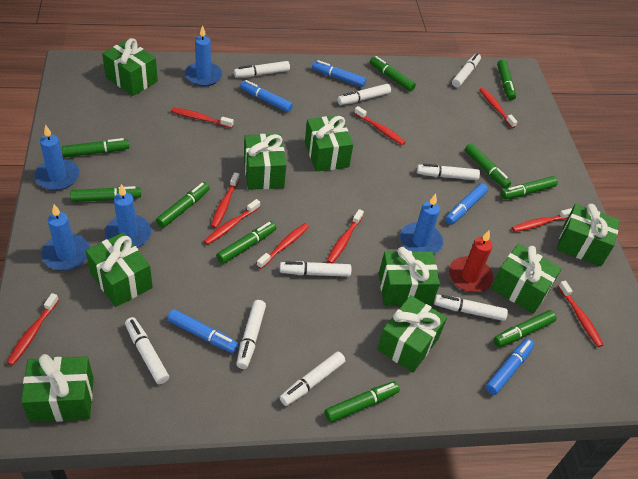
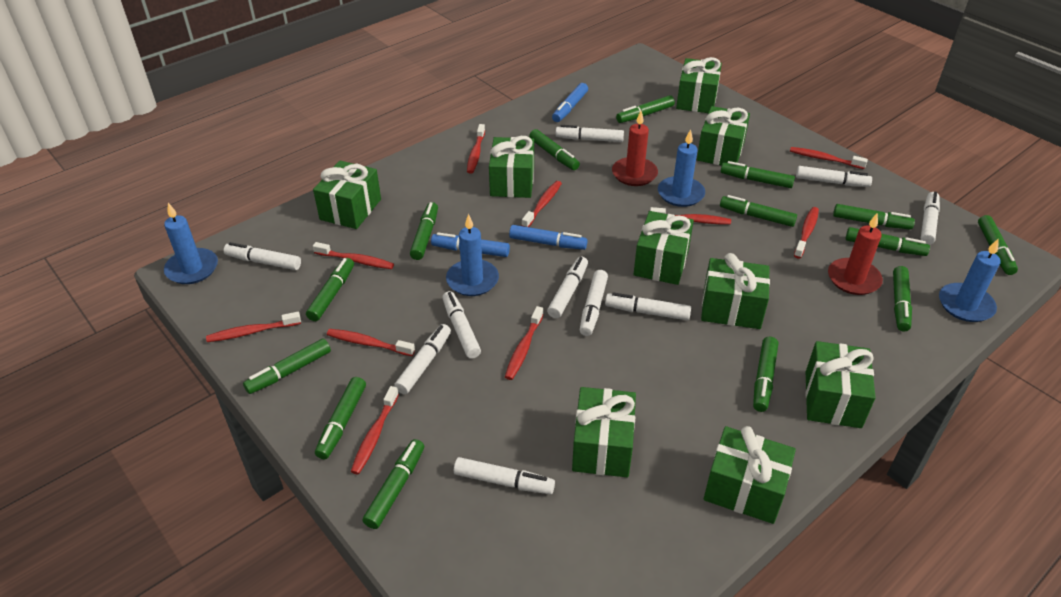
blue candle: [34,124,80,190] [41,204,90,271] [105,184,151,248] [185,25,222,87] [400,194,443,254] = 5 -> [164,203,218,284] [446,214,499,296] [658,129,705,207] [939,238,1001,322] = 4
blue marker: [168,309,239,353] [240,80,293,112] [312,60,366,87] [445,183,488,225] [485,338,534,395] = 5 -> [431,232,510,257] [509,225,587,250] [552,83,588,122] = 3
green marker: [62,138,129,157] [70,186,141,202] [156,182,210,228] [216,221,276,264] [325,381,400,423] [370,56,416,91] [465,143,511,189] [493,310,557,347] [497,60,516,100] [501,176,558,199] = 10 -> [243,339,331,394] [306,258,354,321] [315,377,366,459] [363,439,424,529] [410,202,438,260] [529,129,580,170] [616,95,675,123] [720,195,797,227] [721,161,795,188] [753,337,778,412] [833,204,915,230] [846,227,930,256] [893,266,912,331] [978,215,1018,275] = 14
red candle: [449,231,493,293] = 1 -> [612,111,658,186] [828,213,883,295] = 2
white marker: [125,317,169,384] [234,61,290,78] [236,300,266,369] [280,261,351,277] [280,351,345,406] [337,84,391,105] [417,164,480,180] [434,295,508,321] [452,53,481,87] = 9 -> [224,242,301,270] [394,324,451,394] [442,291,481,359] [454,457,555,494] [547,257,588,318] [555,125,624,142] [580,270,608,336] [605,292,691,321] [796,166,872,187] [920,192,940,245] = 10

